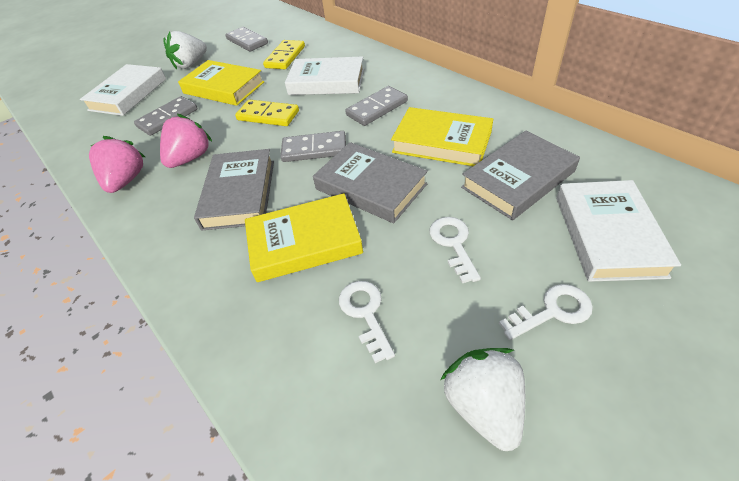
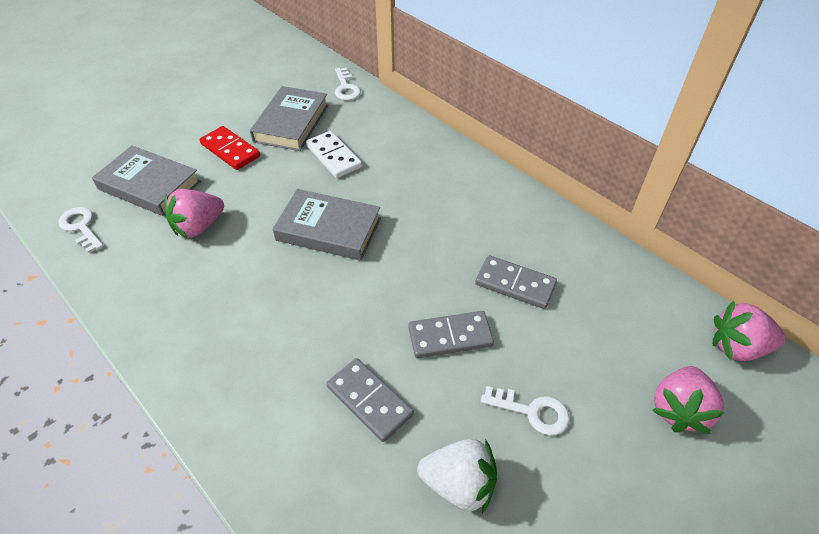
grey domino: [134,96,198,136] [225,27,268,52] [280,131,346,162] [345,86,408,126] = 4 -> [326,358,414,442] [408,311,494,358] [475,255,557,309] = 3
pink strawberry: [89,136,145,193] [160,114,212,168] = 2 -> [164,189,224,238] [652,366,725,434] [713,300,785,361] = 3
red domino: none = 0 -> [200,126,260,170] = 1
white book: [80,64,166,116] [285,56,364,95] [556,180,681,282] = 3 -> none = 0
white domino: none = 0 -> [306,131,362,178] = 1
white strawberry: [163,31,207,69] [440,348,525,451] = 2 -> [417,439,497,514] = 1
yellow book: [178,60,264,106] [245,193,363,282] [391,107,493,166] = 3 -> none = 0
yellow domino: [235,100,299,126] [263,40,305,69] = 2 -> none = 0

